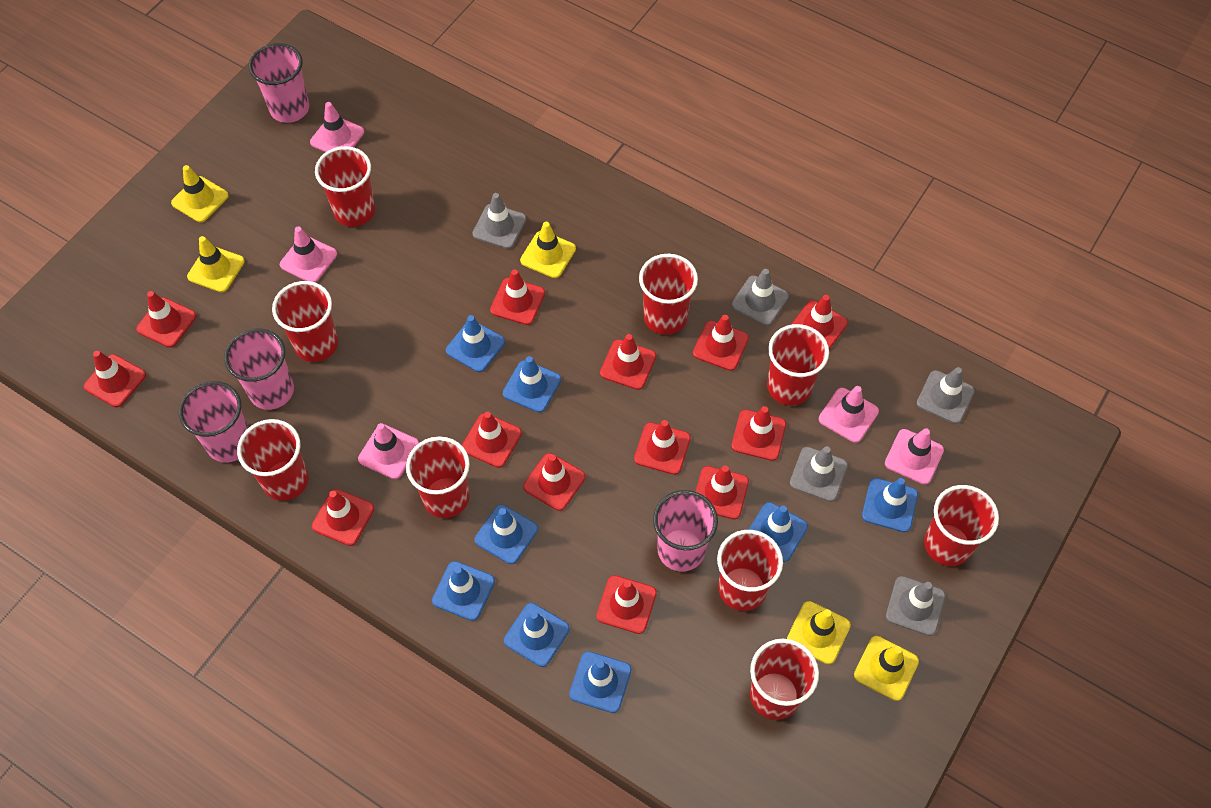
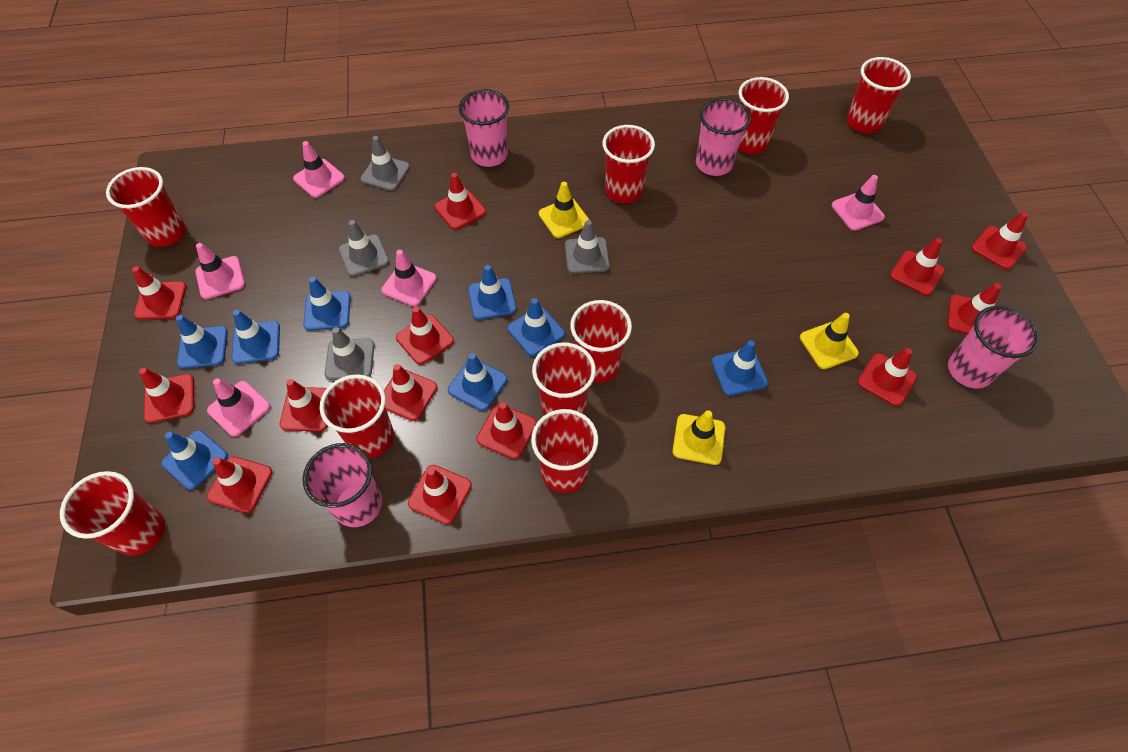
grey traffic cone: [472,193,526,249] [732,269,789,326] [790,446,848,502] [886,576,945,636] [917,367,975,424] = 5 -> [325,327,374,380] [339,220,389,277] [360,136,410,191] [565,220,610,274] = 4
yellow traffic cone: [171,165,229,222] [187,236,245,292] [520,222,576,278] [787,601,851,664] [854,636,919,701] = 5 -> [539,182,589,238] [673,410,725,465] [800,313,859,369] = 3

